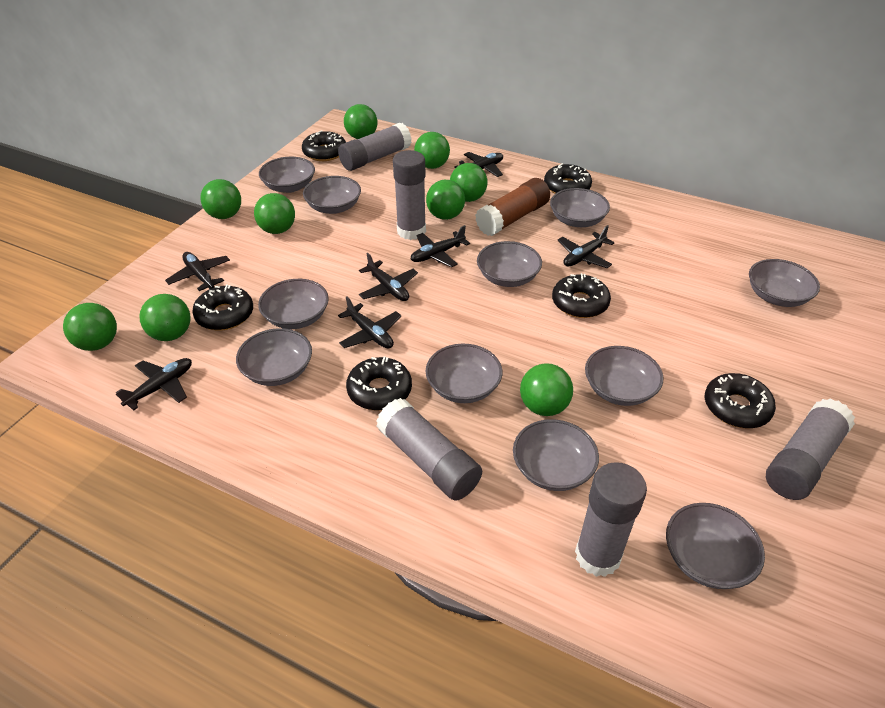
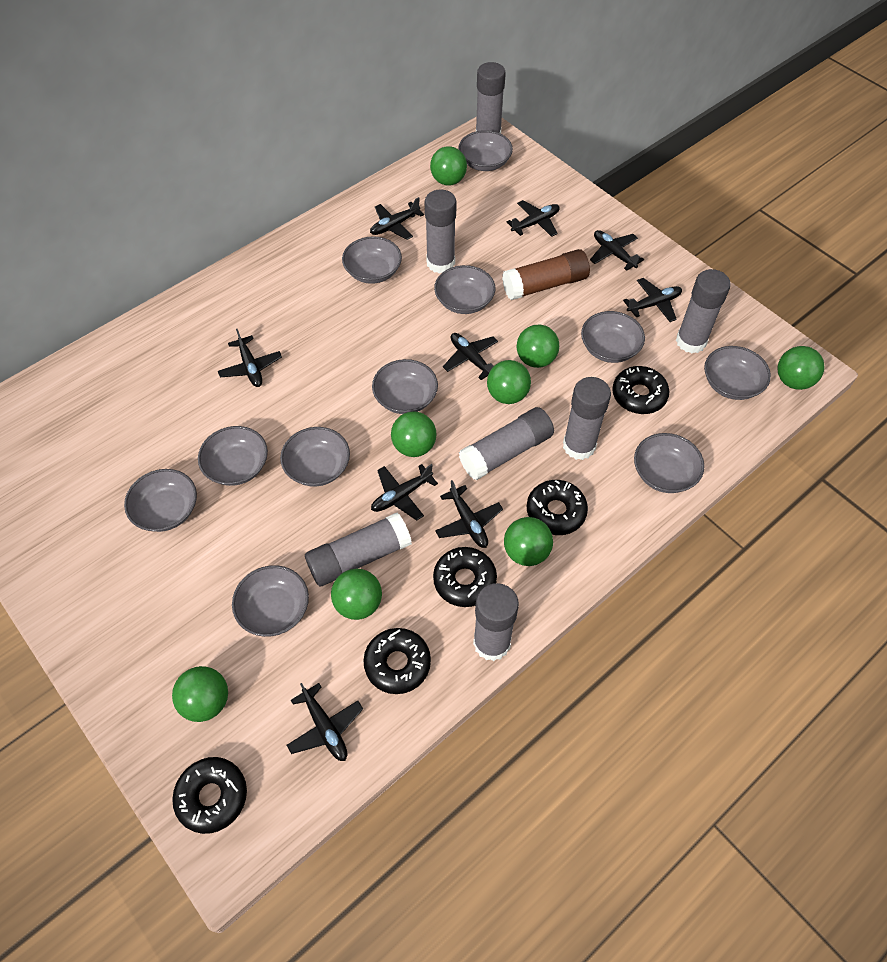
black donut: [192,284,253,331] [302,130,346,161] [346,357,412,411] [544,163,592,194] [552,273,611,318] [705,373,776,429] = 6 -> [172,757,247,834] [363,628,431,694] [433,547,497,607] [527,480,588,535] [612,366,669,414] = 5
black plane: [116,358,192,411] [165,252,230,291] [338,297,401,348] [359,253,418,301] [411,225,470,267] [454,152,503,177] [557,225,615,268] = 7 -> [218,329,282,387] [287,683,363,761] [370,197,424,240] [371,464,438,521] [435,480,503,548] [443,333,498,380] [507,200,560,237] [590,230,644,271] [623,278,682,322] = 9
green ball: [63,303,117,351] [139,294,191,341] [200,179,241,219] [254,193,295,234] [344,104,377,139] [414,132,450,169] [426,180,465,220] [450,163,488,202] [520,363,573,416] = 9 -> [172,666,228,722] [331,569,382,620] [391,411,437,457] [430,146,467,185] [487,360,531,404] [504,517,553,566] [517,325,559,368] [778,346,825,390] = 8
grey glue stick: [338,123,412,171] [376,398,482,500] [393,150,426,240] [575,462,647,577] [766,398,855,500] = 5 -> [305,512,412,586] [425,190,457,274] [459,407,554,480] [473,583,519,661] [476,62,506,134] [563,377,611,460] [676,269,731,353] = 7

